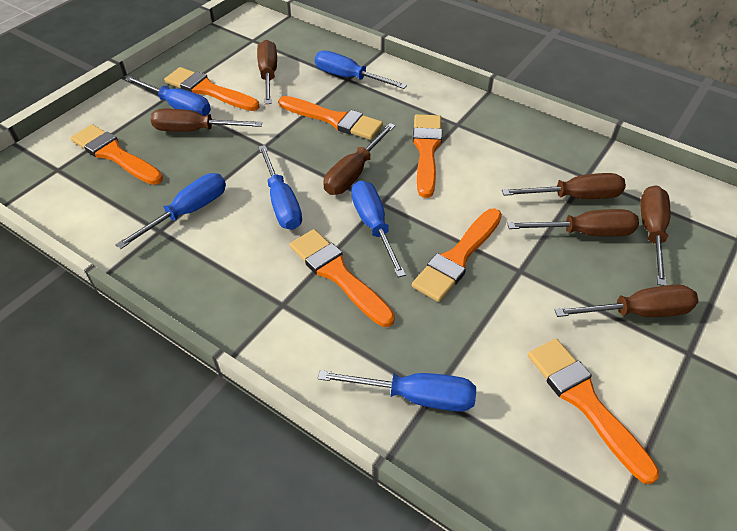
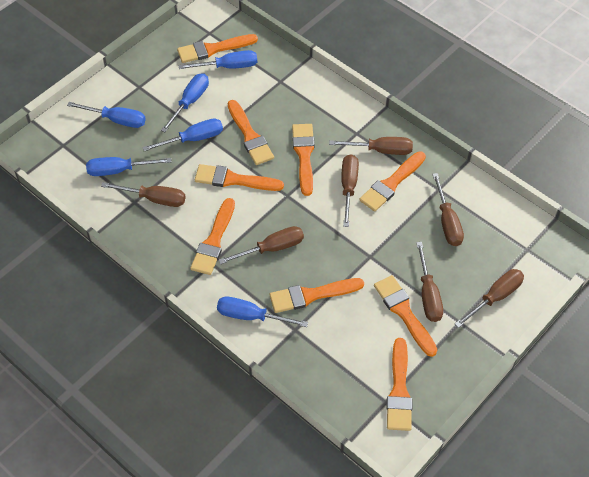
orange brush: [71,124,163,185] [164,67,260,111] [279,96,383,140] [290,229,395,327] [412,209,502,302] [413,114,442,198] [528,339,659,484] = 7 -> [177,34,258,63] [190,198,235,275] [195,164,284,191] [228,100,274,165] [270,278,364,313] [292,124,315,196] [359,151,426,212] [374,275,437,357] [387,338,412,431] = 9

